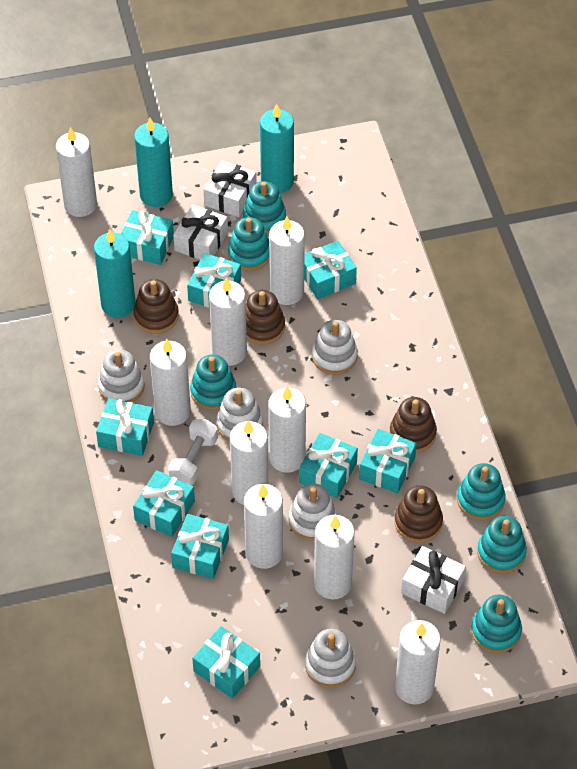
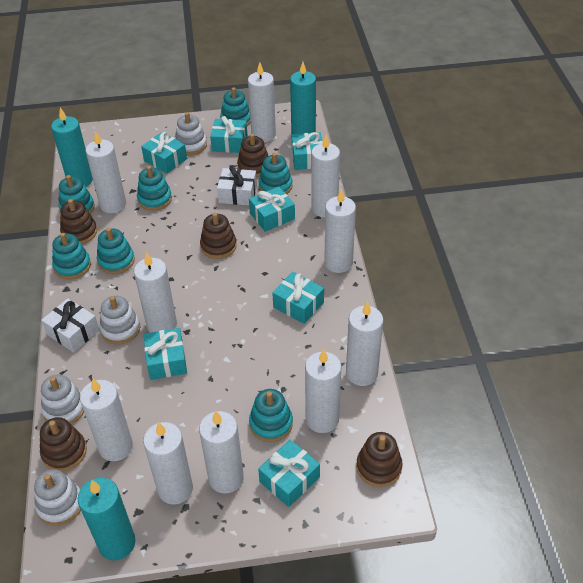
brown stacking toy: [134,279,179,334] [246,290,285,345] [390,397,437,453] [394,485,443,543] = 4 -> [40,417,87,471] [60,199,97,244] [200,213,237,259] [237,134,268,177] [356,432,403,487] = 5
turquoise gift: [96,398,154,456] [121,210,174,265] [133,470,195,537] [171,514,229,579] [187,253,241,308] [192,626,260,699] [299,433,358,498] [304,241,357,299] [359,429,417,494] = 9 -> [141,132,187,174] [143,328,187,380] [210,116,247,153] [249,186,295,232] [258,440,320,507] [272,272,324,324] [292,132,323,170] = 7
turquoise stacking toy: [190,355,236,410] [228,217,270,271] [243,181,286,234] [457,463,506,520] [471,595,522,653] [477,516,527,574] = 6 -> [52,233,91,279] [58,175,95,214] [97,228,135,274] [137,166,172,211] [220,87,251,126] [249,389,293,442] [259,153,293,194] = 7
white candle: [56,127,97,217] [150,339,191,426] [209,277,247,366] [230,421,268,505] [244,484,283,569] [268,386,306,473] [269,217,305,305] [314,515,355,599] [395,620,441,704] = 9 -> [80,379,133,461] [86,131,126,213] [134,252,177,333] [143,422,193,505] [199,411,244,494] [248,62,276,142] [305,349,341,433] [311,135,340,217] [324,189,356,273] [346,301,383,386] = 10
white dumbbell: [168,419,218,485] = 1 -> none = 0
white gift: [173,204,228,260] [204,160,257,217] [401,546,466,614] = 3 -> [41,298,99,353] [217,166,257,205] = 2
white stacking toy: [98,350,145,402] [216,387,263,442] [289,483,337,541] [305,629,356,688] [312,320,358,375] = 5 -> [34,469,81,526] [41,374,84,424] [99,296,140,344] [175,112,207,155] = 4

